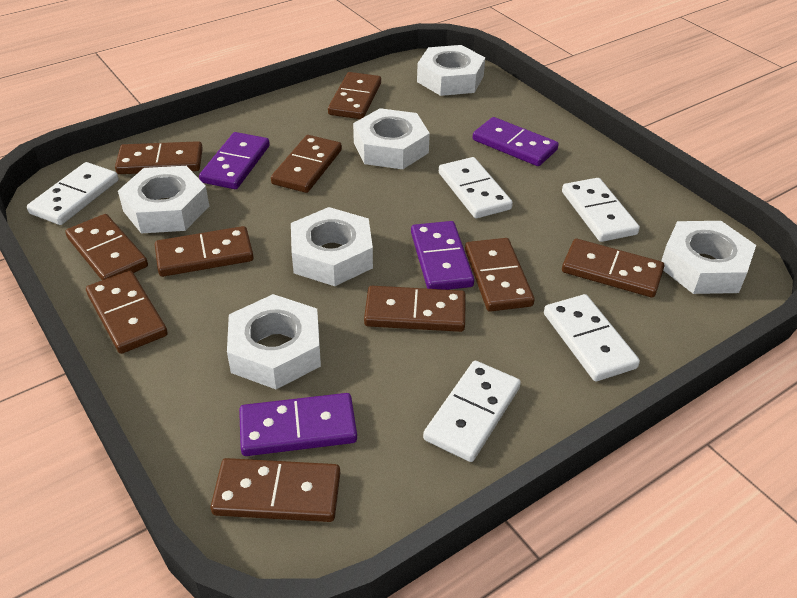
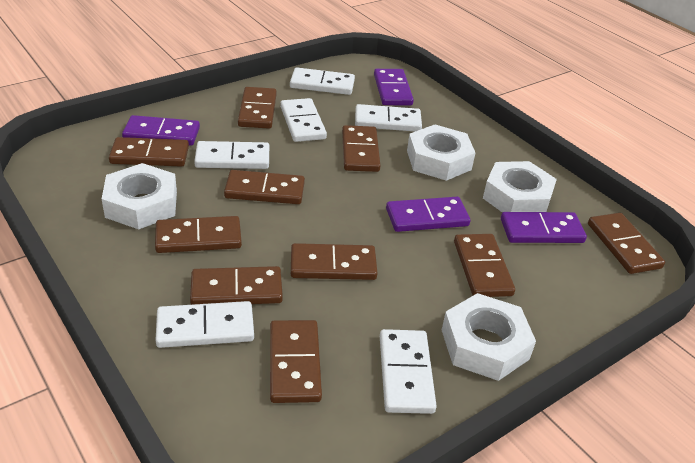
white domino: [27,162,119,225] [423,361,521,462] [439,157,513,218] [544,294,640,381] [562,178,640,242] = 5 -> [155,301,254,348] [194,141,269,169] [280,98,327,142] [290,67,355,95] [355,104,422,131] [380,329,437,414] = 6
white nut: [118,166,209,233] [227,294,321,389] [291,207,373,286] [353,108,430,169] [417,45,485,96] [661,221,756,294] = 6 -> [102,163,177,229] [407,125,475,181] [442,293,536,381] [483,161,557,213] = 4

